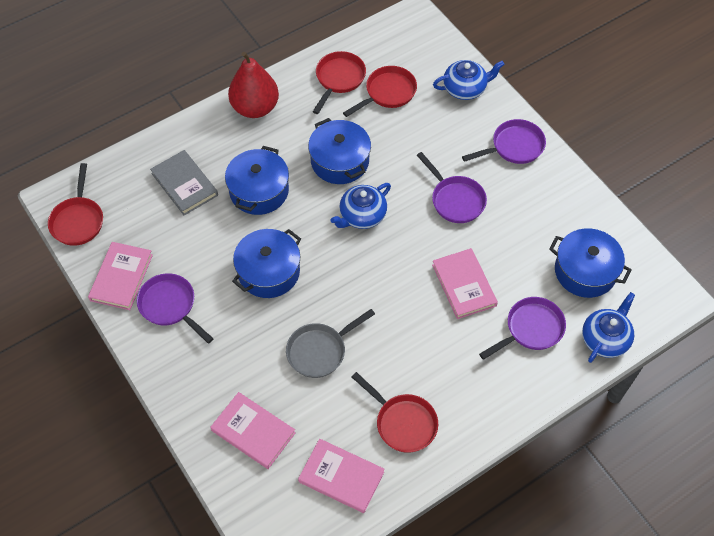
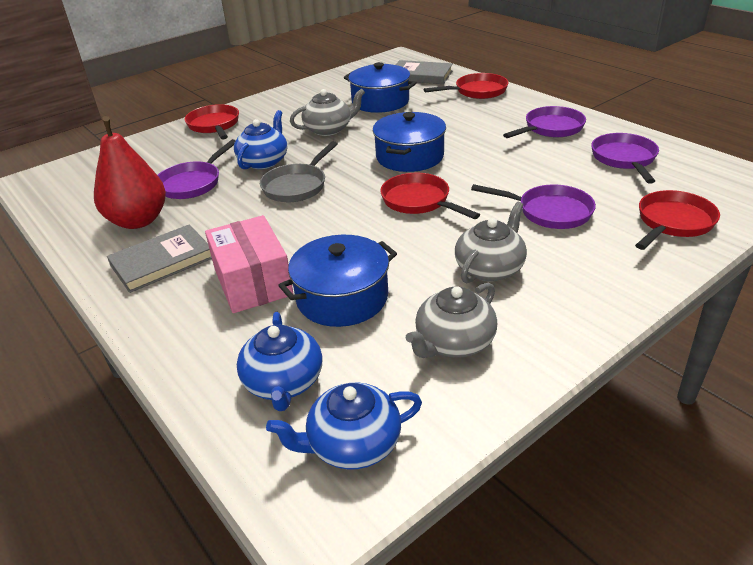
blue pot: [225,146,289,215] [232,229,301,298] [308,118,371,184] [549,228,632,298] = 4 -> [278,235,397,327] [344,62,417,113] [373,112,446,172] = 3
grey book: [150,150,218,215] = 1 -> [107,225,212,293] [396,60,453,84] = 2
grey teapot: none = 0 -> [290,89,365,136] [406,283,497,358] [455,202,527,283] = 3
pink book: [88,242,153,310] [210,392,295,469] [298,439,384,513] [432,248,498,319] = 4 -> none = 0
pink box: none = 0 -> [205,215,294,313] = 1

